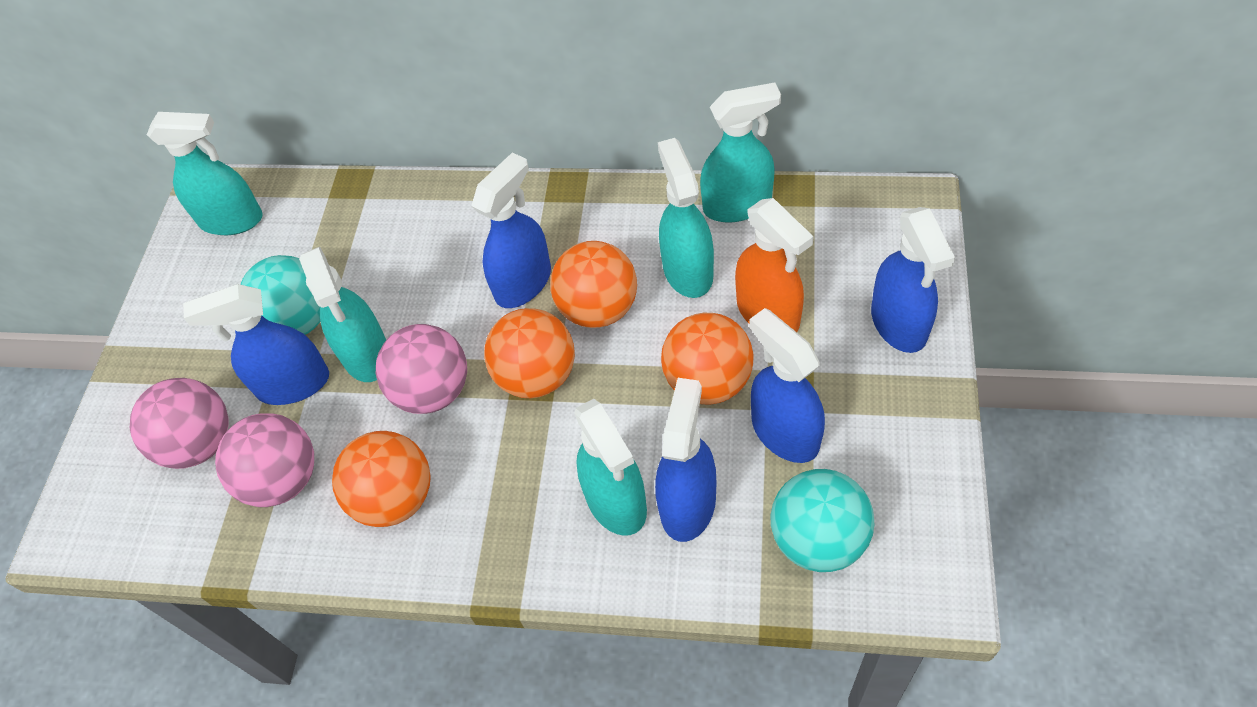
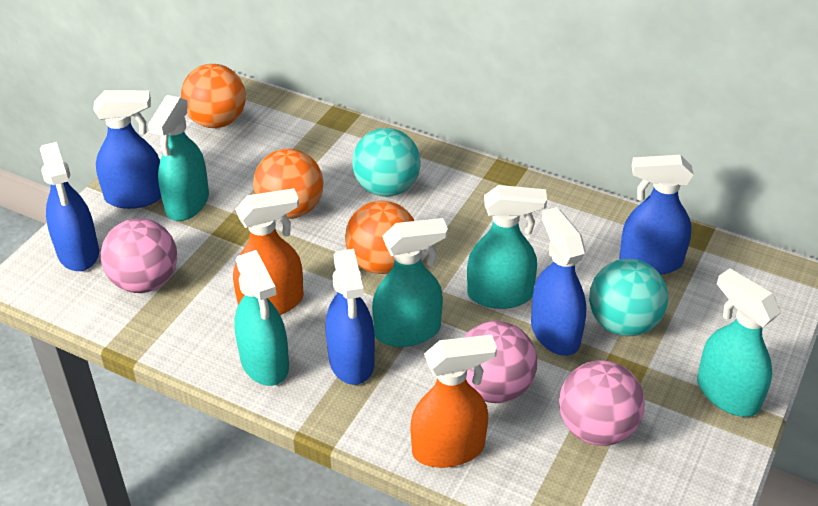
orange ball: [332,431,431,527] [484,308,575,398] [550,241,637,328] [661,313,754,405] = 4 -> [181,64,246,128] [253,149,324,219] [345,201,414,274] = 3
orange spray bottle: [735,198,814,332] = 1 -> [233,188,303,315] [410,335,497,468] = 2

